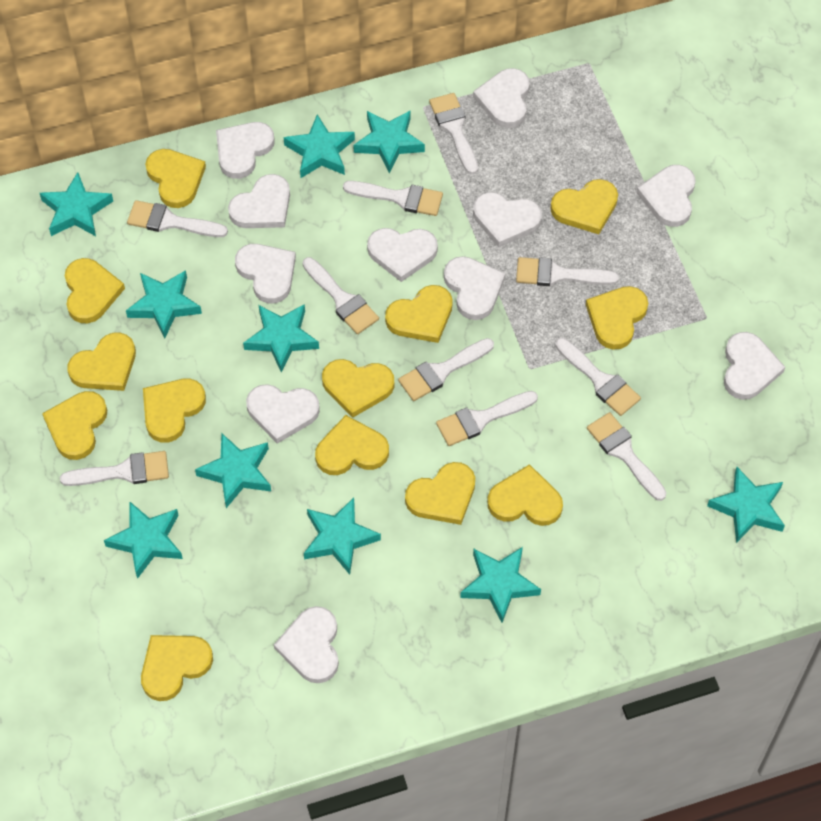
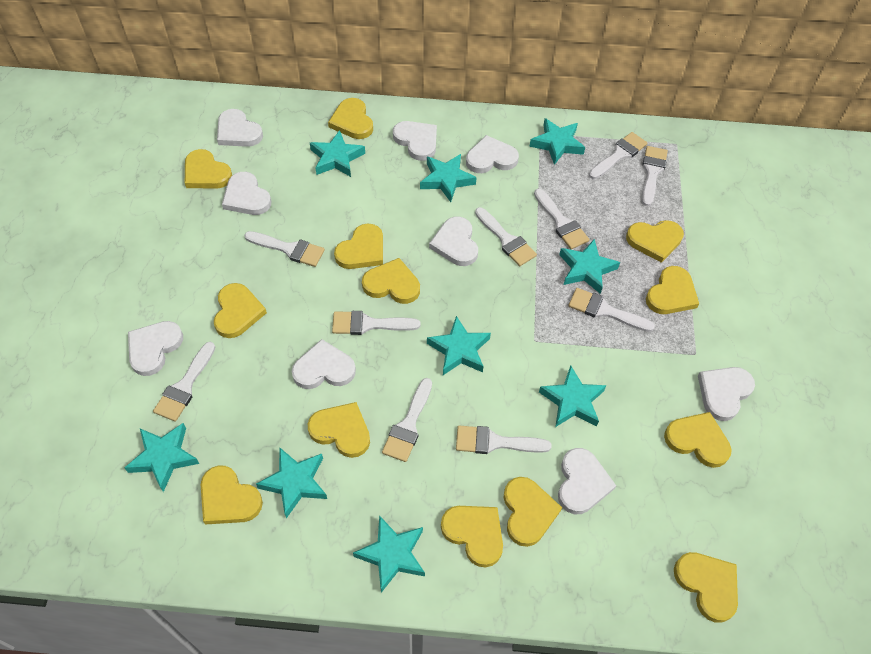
turquoise star: [40,172,113,236] [104,502,183,579] [126,270,202,338] [195,434,271,508] [243,304,319,373] [284,114,355,178] [304,498,381,575] [353,110,425,174] [460,547,541,623] [707,467,785,543] = 10 -> [124,423,199,492] [256,447,327,518] [310,130,365,177] [353,515,425,593] [420,154,477,202] [427,316,491,375] [529,118,585,165] [539,365,606,427] [559,239,620,294] = 9
white heart: [216,122,274,179] [228,174,290,228] [235,244,296,304] [246,384,320,444] [274,606,339,683] [367,228,438,282] [444,256,505,320] [473,68,530,128] [473,192,542,247] [636,165,696,227] [724,332,785,400] = 11 -> [128,321,183,376] [217,109,263,147] [222,172,272,215] [292,339,356,389] [393,121,437,161] [429,217,478,266] [466,135,519,173] [558,448,616,514] [698,367,755,421] = 9

